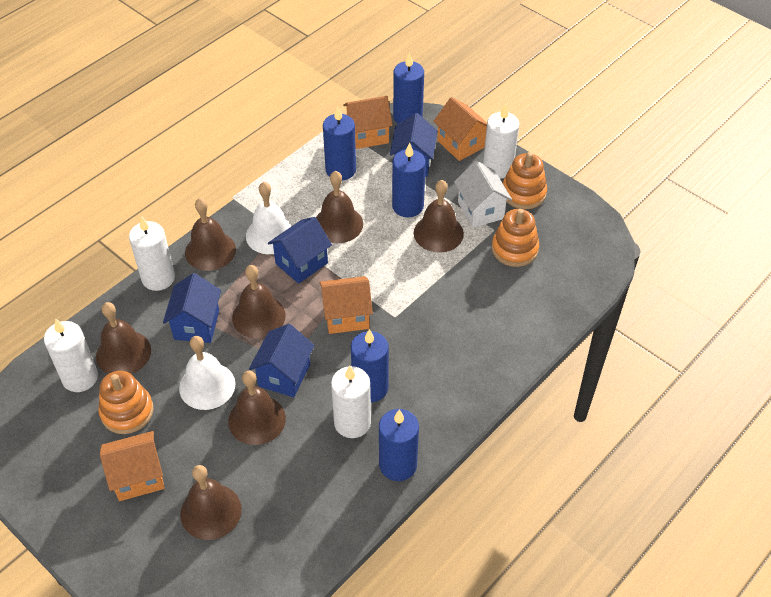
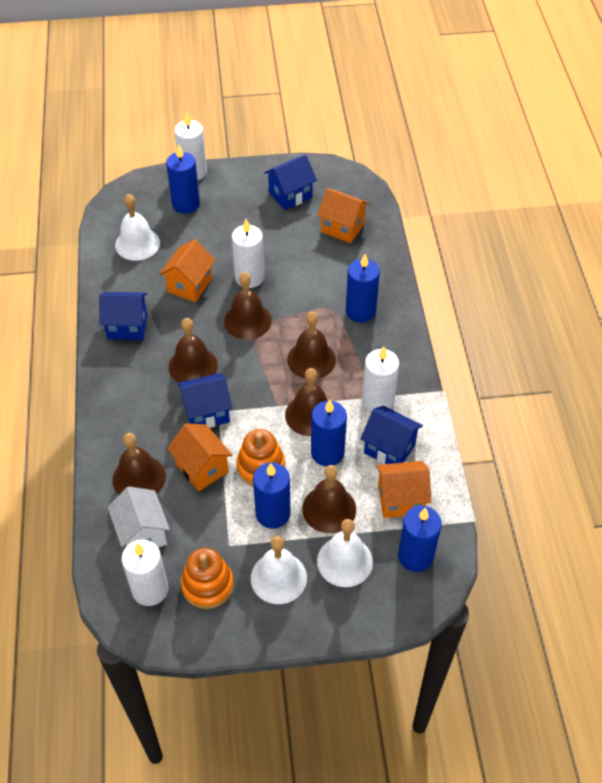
brown bell: [96,302,151,374] [180,465,242,540] [185,198,236,271] [228,371,286,445] [232,265,286,339] [316,171,363,243] [414,180,464,253] = 7 -> [113,433,166,495] [169,318,218,383] [224,272,272,340] [285,368,328,436] [287,312,336,379] [302,465,356,533] = 6
orange stacking toy: [98,371,154,434] [492,209,539,267] [503,152,547,209] = 3 -> [181,548,234,609] [236,429,285,486] = 2
white bell: [179,336,235,410] [246,182,293,254] = 2 -> [115,194,160,261] [251,536,307,604] [317,519,373,587] = 3

